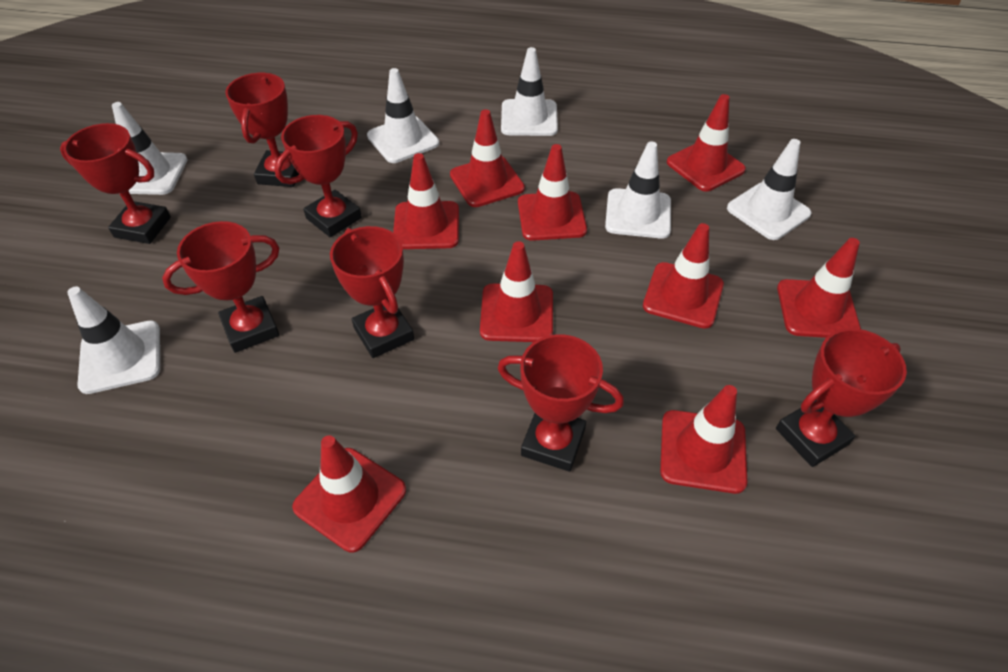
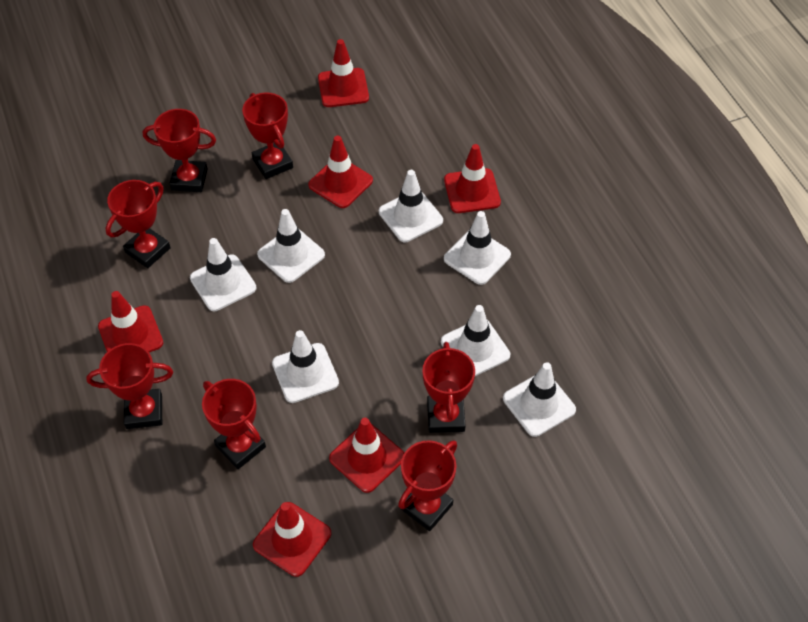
red traffic cone: [292,435,406,552] [393,153,459,249] [450,109,525,207] [480,241,553,342] [518,144,587,241] [643,223,724,329] [660,385,747,494] [667,94,746,192] [777,238,861,338] = 9 -> [98,291,163,352] [253,502,331,577] [308,136,373,208] [318,39,369,107] [329,418,404,493] [444,144,501,213] = 6
white traffic cone: [67,287,160,394] [112,102,188,195] [367,68,439,163] [501,47,558,136] [605,141,671,239] [727,139,811,240] = 6 -> [190,238,257,311] [257,209,325,283] [272,330,339,403] [379,170,443,242] [441,305,510,376] [444,211,511,285] [503,362,576,437] = 7

